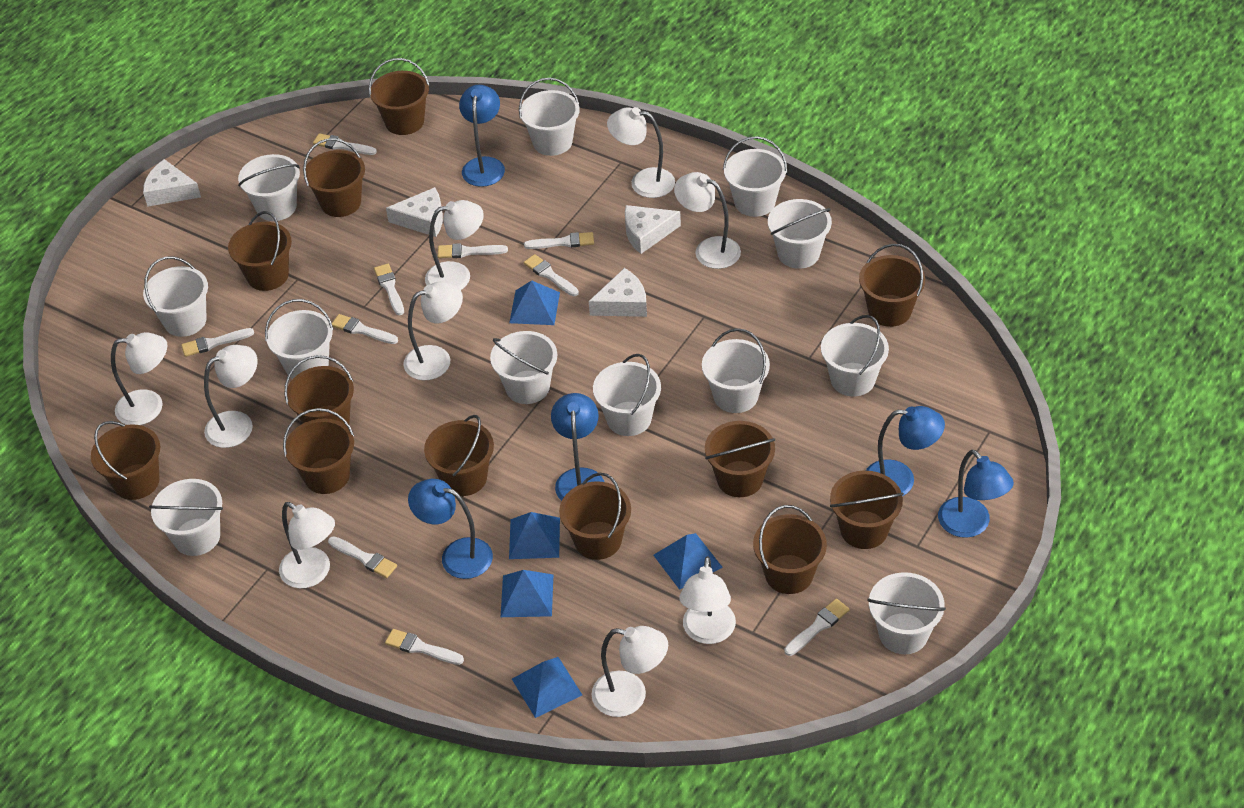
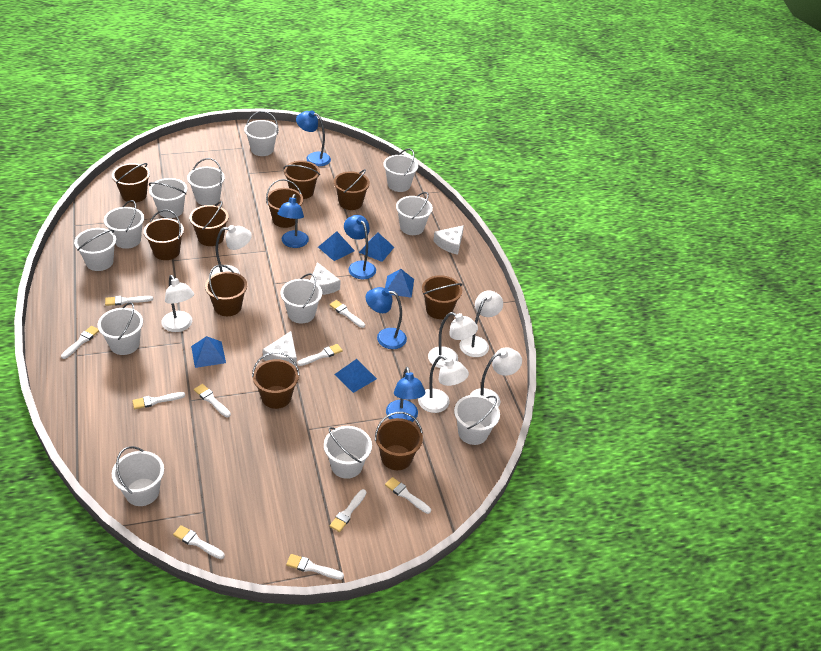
brown bucket: [91,421,160,500] [228,211,292,291] [283,408,354,494] [284,355,354,425] [303,138,365,217] [369,58,430,135] [424,415,494,496] [559,473,631,560] [705,421,775,497] [753,505,827,594] [830,470,904,549] [859,244,925,327] = 12 -> [112,163,150,203] [143,210,184,260] [189,201,229,246] [205,265,247,316] [252,352,300,409] [266,179,303,228] [284,161,320,199] [334,169,370,210] [375,412,423,470] [422,275,463,319] = 10
white cheese: [143,159,201,207] [386,187,443,237] [589,268,647,317] [625,205,681,254] = 4 -> [263,331,297,367] [310,262,341,295] [433,225,464,255] = 3
white lamp: [111,332,167,425] [204,345,258,448] [279,502,335,588] [404,282,463,380] [425,200,484,290] [591,626,668,717] [607,107,675,198] [674,172,741,269] [679,556,736,644] = 9 -> [162,275,194,332] [211,225,252,276] [418,355,469,413] [428,312,478,368] [459,290,503,357] [470,347,522,407] = 6

